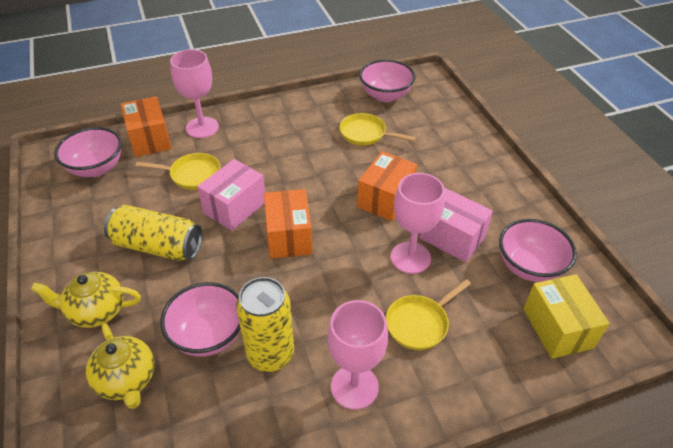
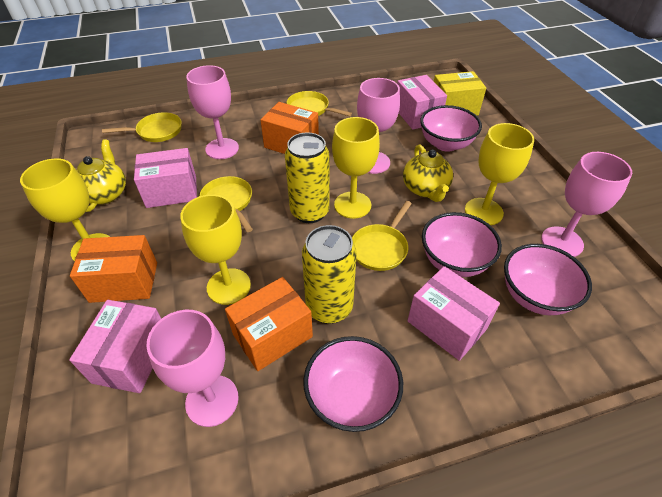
pink box: [197,159,265,231] [420,188,493,262] = 2 -> [69,300,161,393] [134,148,197,208] [397,75,447,130] [408,266,500,361] = 4
pink goblet: [170,49,219,138] [327,300,388,410] [391,173,445,274] = 3 -> [146,310,239,427] [186,65,239,159] [357,78,400,174] [541,152,632,257] = 4
yellow goblet: none = 0 -> [20,158,110,262] [180,194,251,305] [332,117,380,219] [465,123,534,225] = 4
yellow pan: [136,153,220,190] [339,113,416,145] [386,279,471,350] = 3 -> [102,112,182,142] [199,176,253,232] [286,91,352,116] [352,201,412,271] = 4

